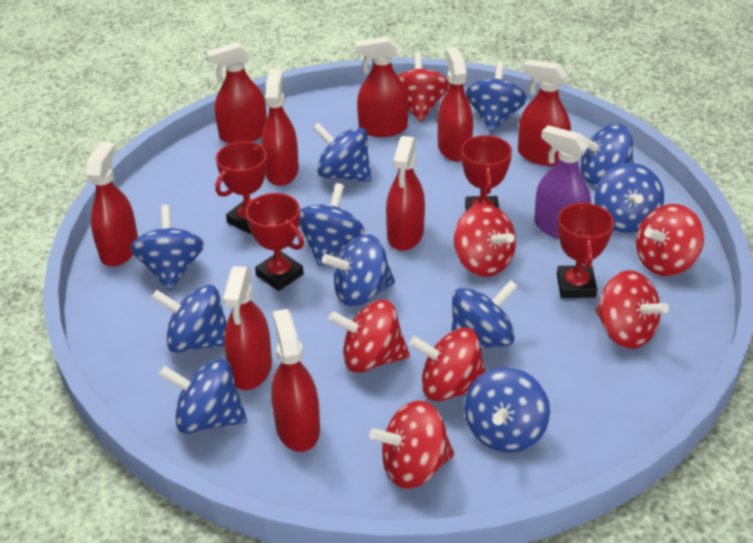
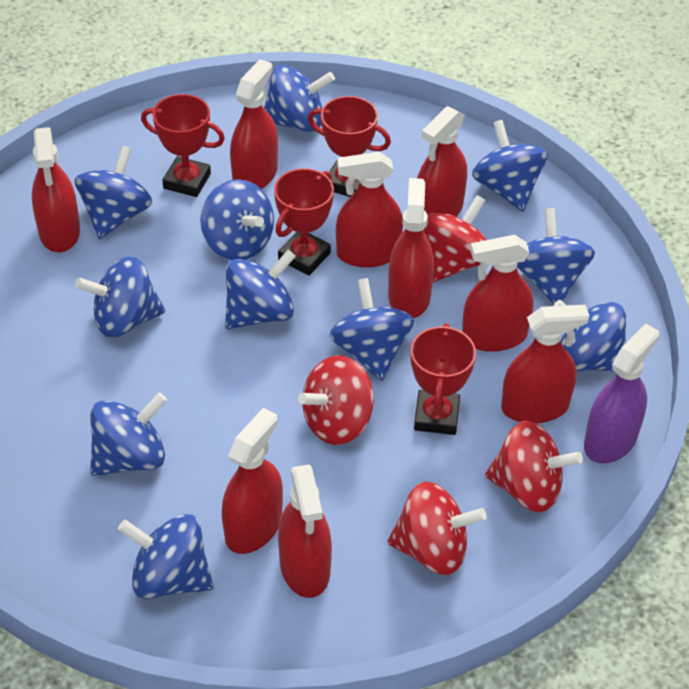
red spinning top: [329,300,410,373] [369,400,454,489] [398,51,450,122] [409,328,486,401] [454,204,516,277] [595,270,669,349] [636,204,704,276] = 7 -> [298,355,374,445] [387,482,487,575] [423,195,486,283] [485,421,583,512] = 4

